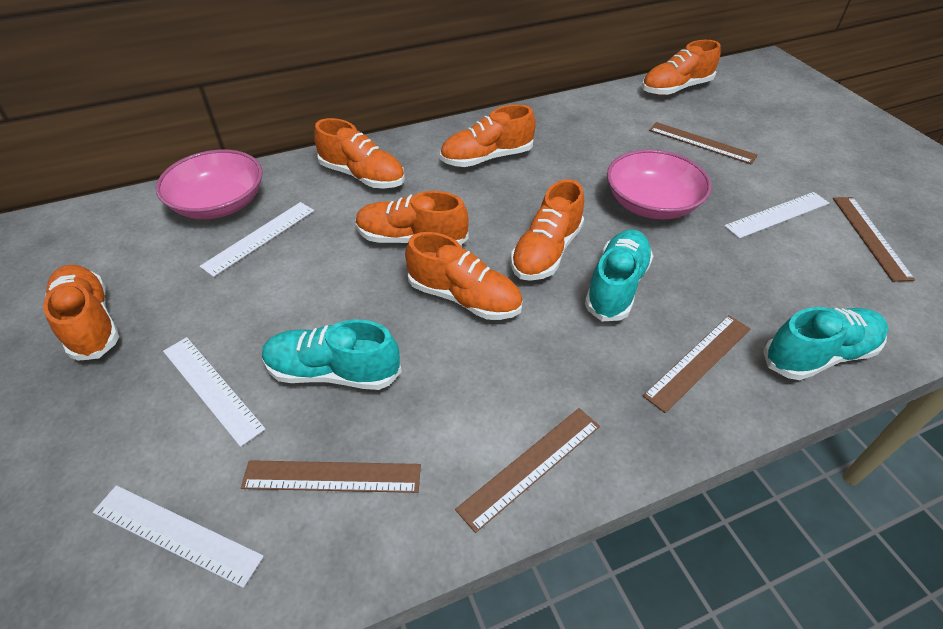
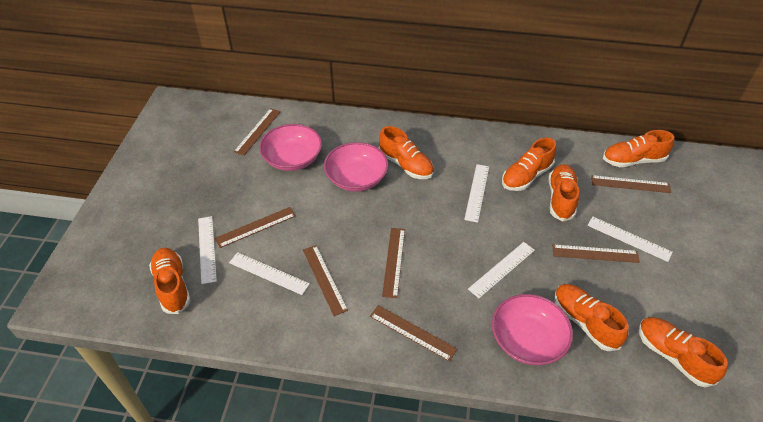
brown ruler: [241,460,421,493] [455,408,600,533] [643,315,751,413] [649,122,758,165] [833,197,915,282] = 5 -> [215,207,296,248] [234,108,281,156] [303,245,348,316] [370,305,457,362] [382,228,405,298] [552,244,640,263] [591,175,671,193] = 7
pink bowl: [156,150,263,219] [607,149,712,219] = 2 -> [259,124,322,171] [324,142,389,192] [492,294,573,365] = 3
turquoise shoe: [262,320,402,390] [585,229,653,321] [763,307,888,380] = 3 -> none = 0
white ruler: [93,485,264,588] [163,337,265,447] [199,202,314,277] [724,192,829,238] = 4 -> [198,216,217,284] [229,252,310,295] [464,164,489,223] [468,242,535,298] [587,217,673,262] = 5

